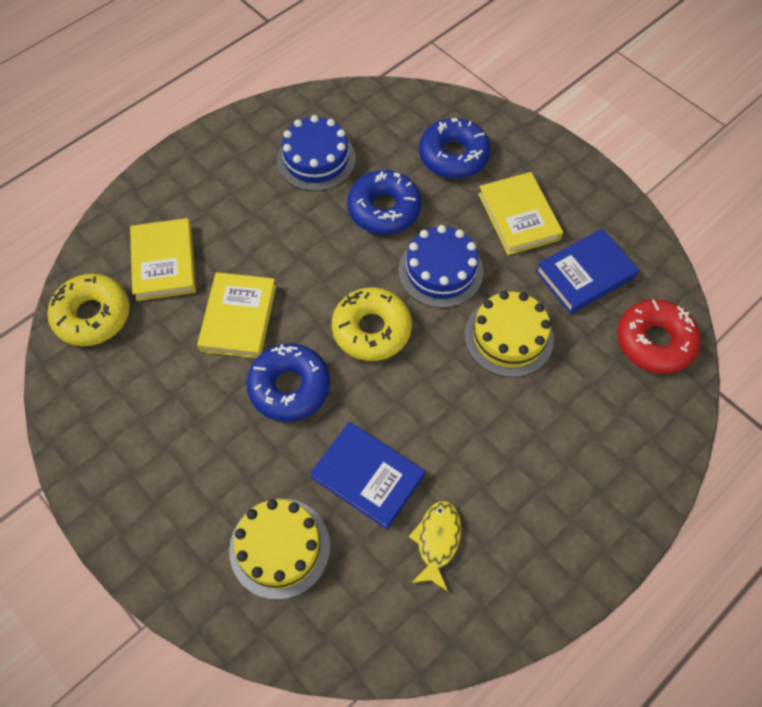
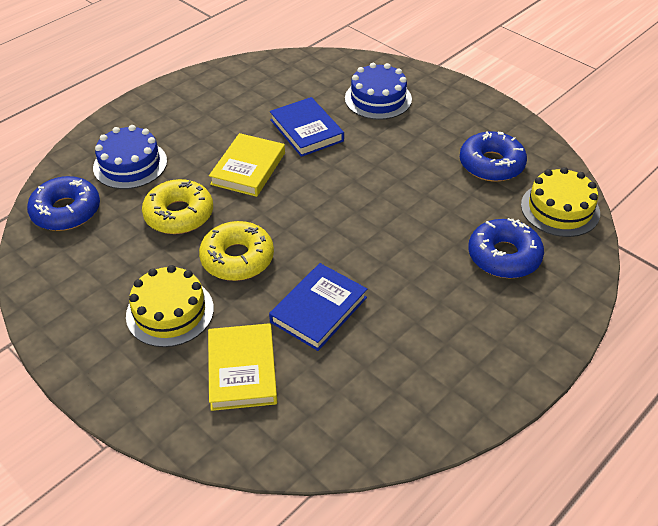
red donut: [617,299,700,374] = 1 -> none = 0
yellow book: [130,218,196,301] [197,272,276,358] [478,172,563,255] = 3 -> [208,323,277,411] [209,133,285,197] = 2
yellow fish: [408,501,461,591] = 1 -> none = 0

